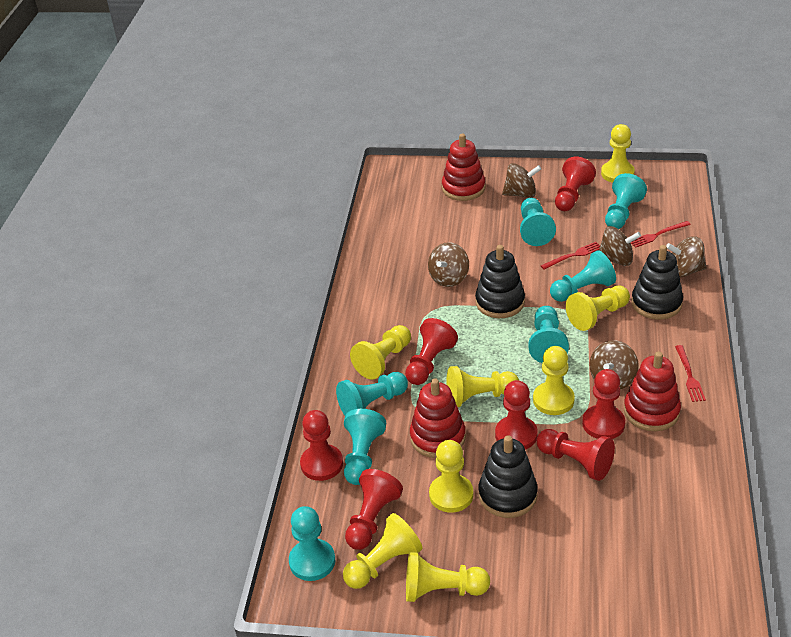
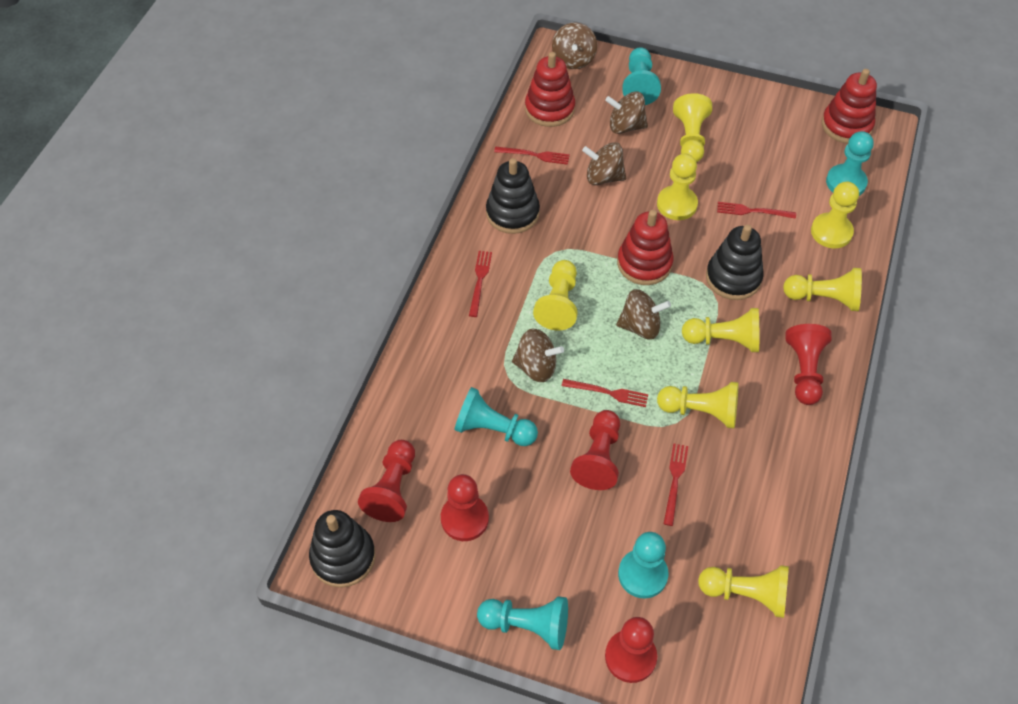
red fork: [541,242,600,270] [631,221,691,248] [675,345,706,402] = 3 -> [469,251,492,317] [494,147,570,165] [562,379,648,407] [664,444,688,526] [717,202,796,219] = 5
red pawn: [300,410,343,481] [345,469,403,550] [405,318,458,385] [495,380,538,450] [537,429,615,481] [555,157,596,211] [582,369,625,439] = 7 -> [358,440,415,522] [441,474,489,541] [570,410,620,490] [605,617,657,683] [786,324,832,405] = 5
turquoise pawn: [289,506,335,581] [336,372,408,415] [344,409,386,485] [520,198,556,246] [528,306,569,363] [550,250,616,302] [605,173,647,229] = 7 -> [454,387,538,446] [477,596,568,650] [618,532,668,598] [622,48,661,105] [826,131,873,196] = 5

